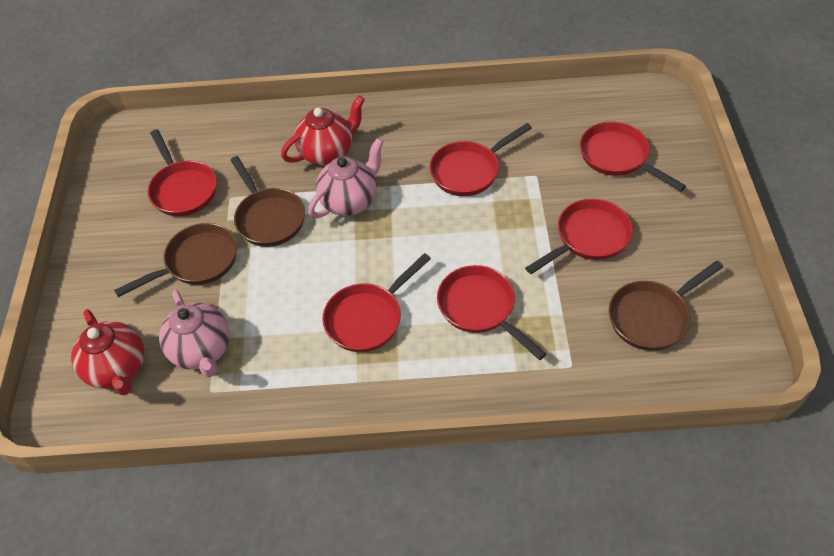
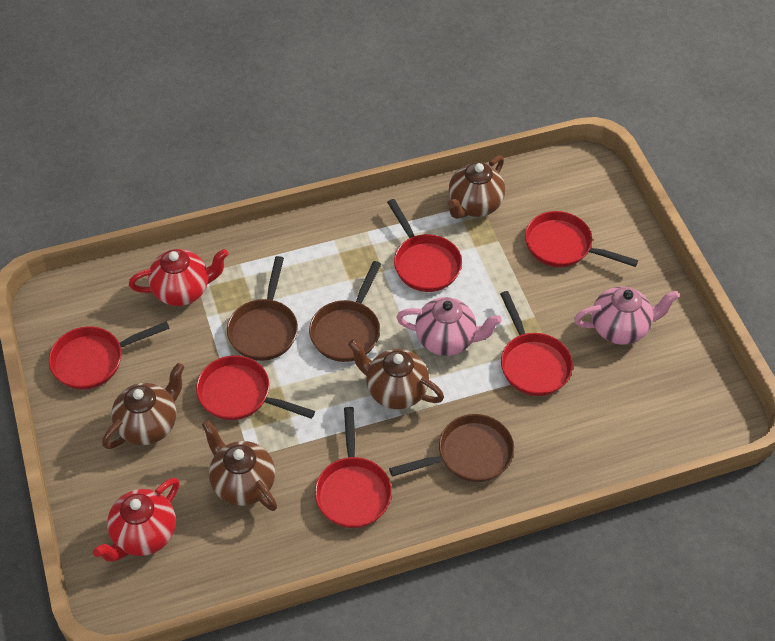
brown teapot: none = 0 -> [102,363,184,449] [202,420,277,511] [348,339,444,409] [448,155,505,219] = 4

